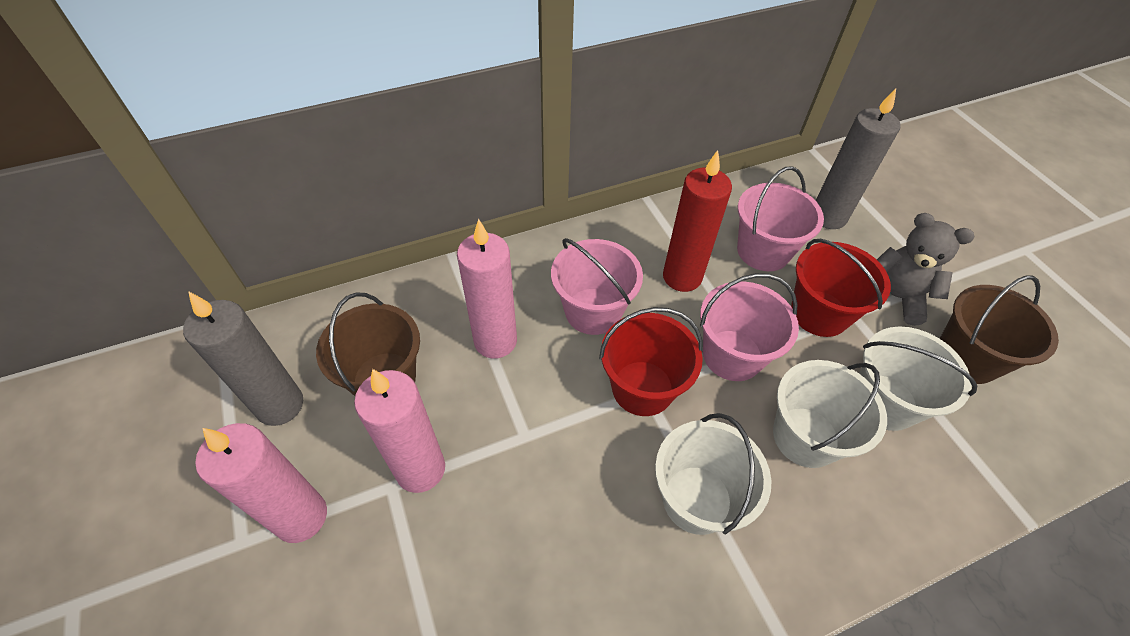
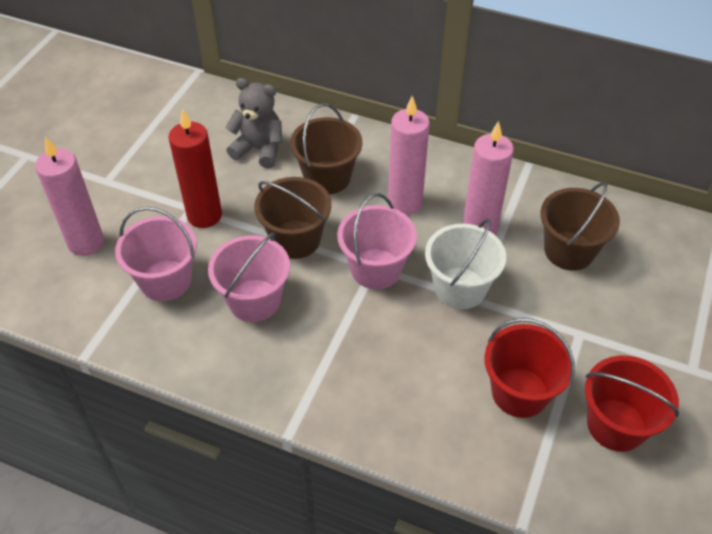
brown bucket: [316,293,420,396] [940,275,1059,384] = 2 -> [254,177,332,259] [290,103,362,194] [540,182,620,270] = 3
grey candle: [183,291,303,426] [815,88,900,229] = 2 -> none = 0
white bucket: [655,413,771,535] [773,360,887,468] [859,327,978,431] = 3 -> [425,219,506,309] = 1

